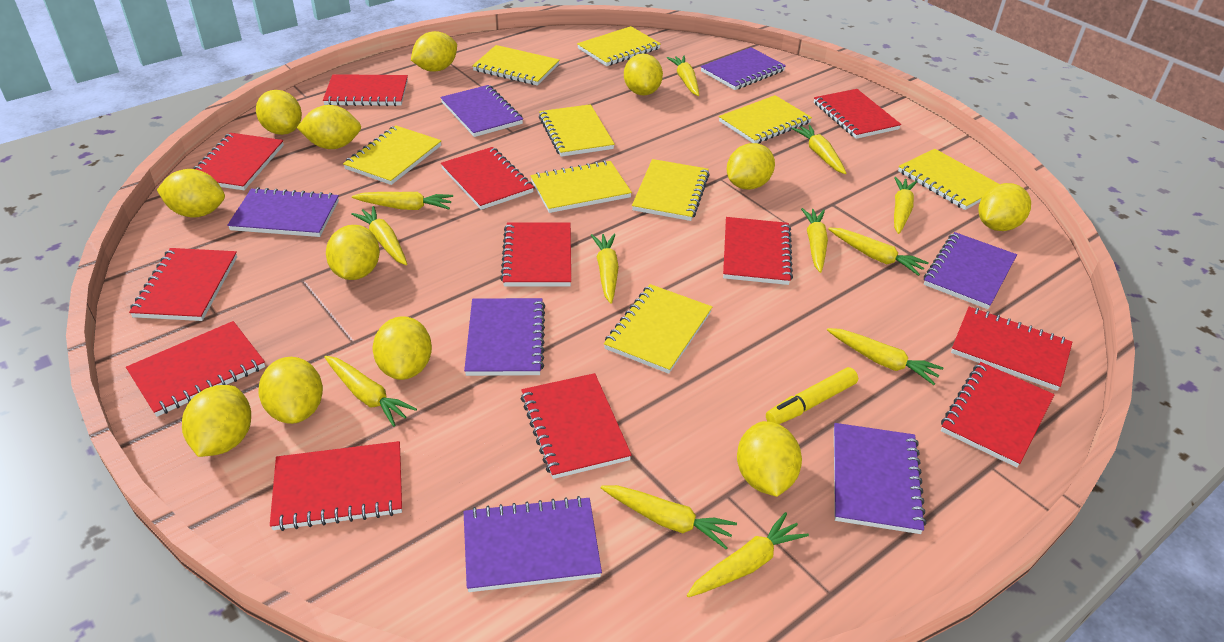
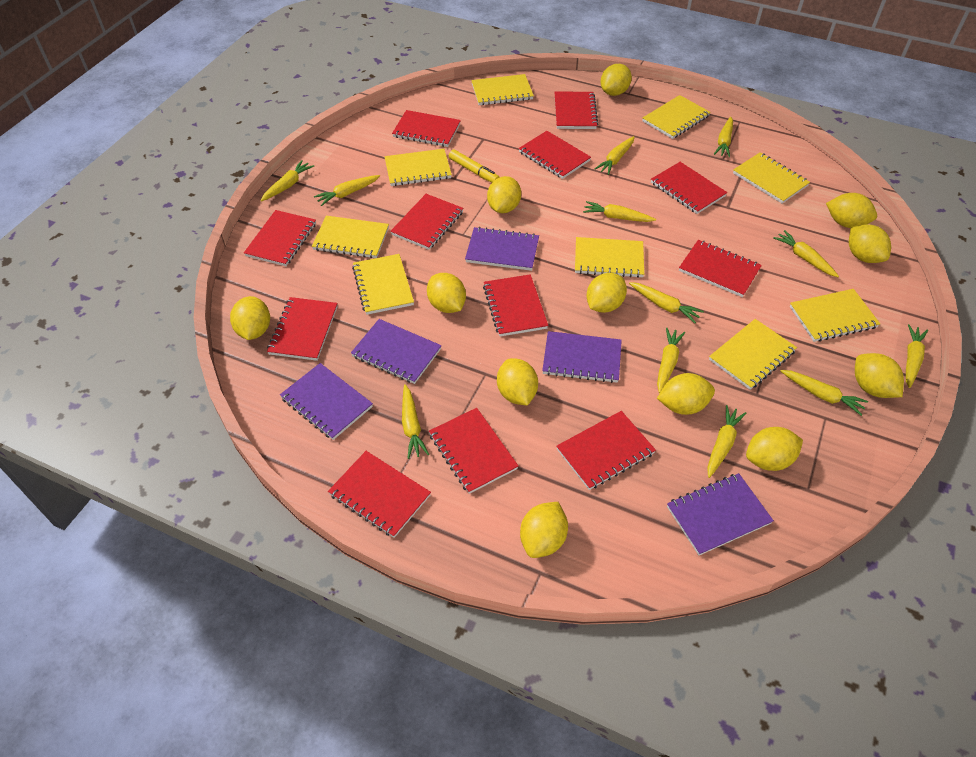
purple notebook: [227,187,339,237] [440,85,523,137] [464,298,545,376] [464,496,602,592] [701,47,786,90] [834,423,926,534] [924,232,1017,309] = 7 -> [280,363,373,440] [351,319,441,384] [465,227,539,271] [542,331,622,383] [667,473,774,555] = 5

